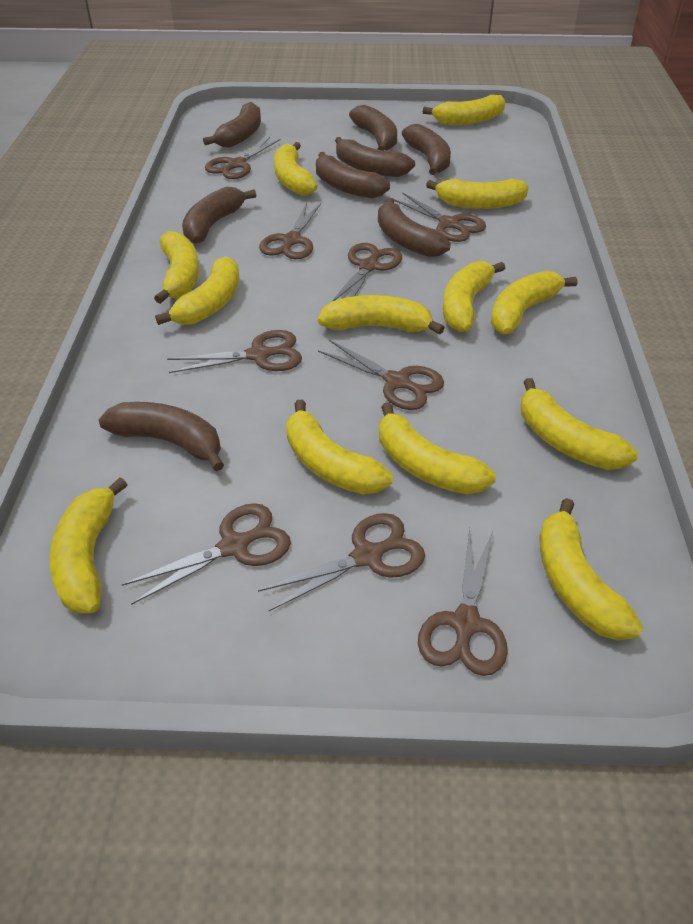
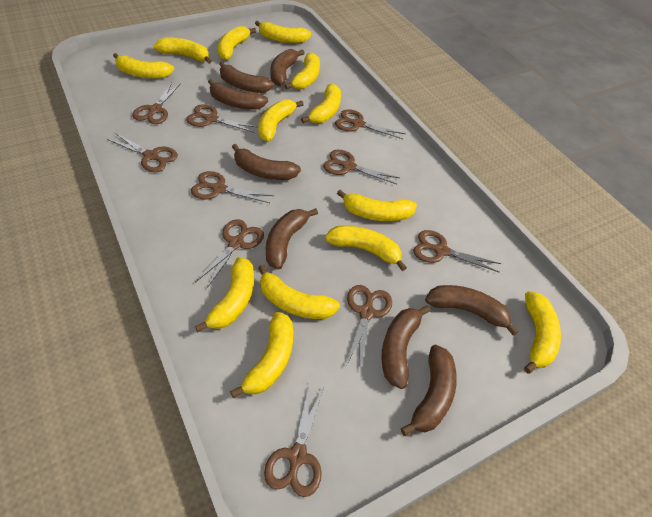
brown scissors: [121,503,291,605] [167,330,302,373] [205,137,281,179] [258,513,425,611] [259,203,321,259] [318,340,444,410] [331,243,402,302] [393,192,486,242] [418,528,508,676] = 9 -> [107,133,178,172] [132,82,181,124] [186,104,257,133] [191,171,274,203] [195,219,264,288] [264,382,324,497] [323,150,399,185] [335,109,405,139] [346,285,392,369] [413,230,501,273] = 10

